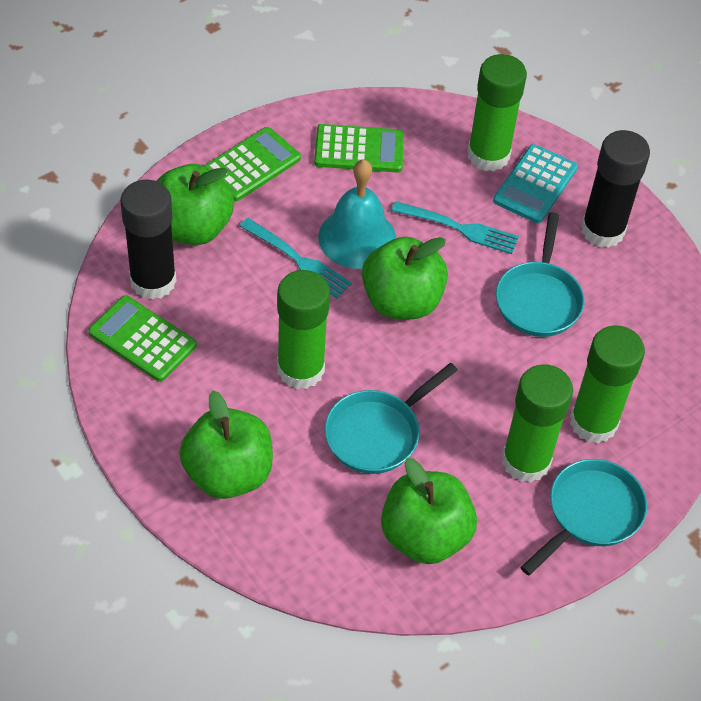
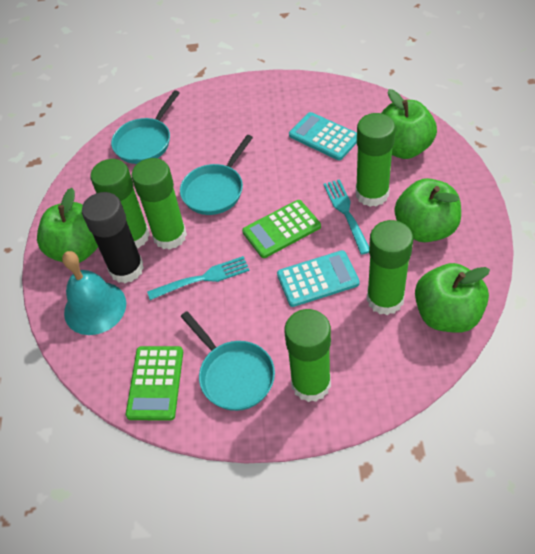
black glue stick: [120,180,177,300] [581,130,650,248] = 2 -> [82,192,144,283] = 1
green calculator: [88,295,197,382] [204,127,301,201] [314,124,404,172] = 3 -> [126,346,183,421] [242,200,321,258] = 2
green glue stick: [277,270,330,389] [467,54,527,171] [502,364,573,482] [570,325,645,443] = 4 -> [90,159,150,248] [132,158,187,250] [284,309,331,402] [356,113,395,207] [367,220,413,315] = 5
turquoise calculator: [493,144,578,223] = 1 -> [277,250,360,307] [289,112,357,160] = 2

